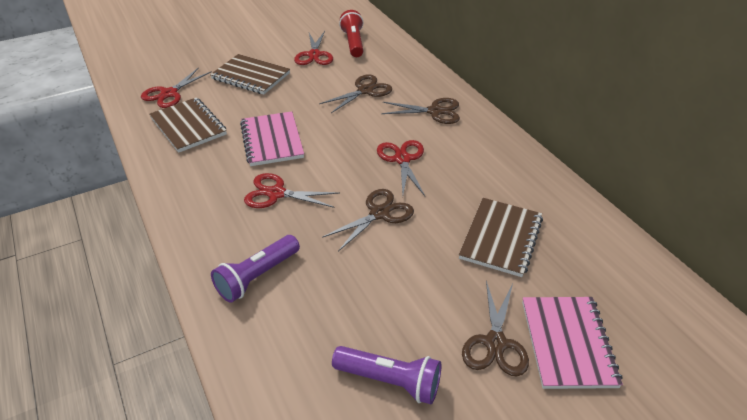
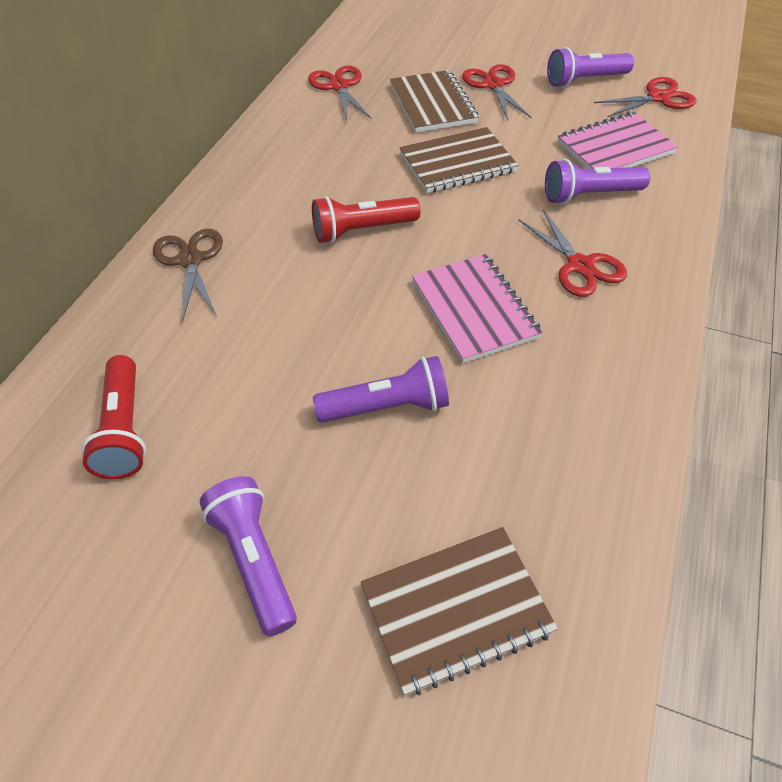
brown scissors: [319,74,392,113] [322,189,414,251] [381,98,460,124] [462,281,529,377] = 4 -> [153,228,223,323] = 1
purple flashlight: [211,235,300,303] [332,346,441,404] = 2 -> [199,476,297,637] [313,356,449,423] [545,159,650,204] [547,47,634,88] = 4
red flashlight: [339,10,364,57] = 1 -> [82,355,146,479] [312,196,420,243] = 2

